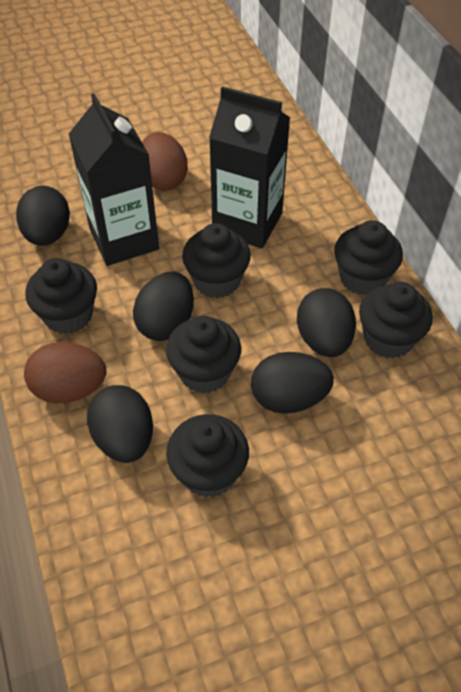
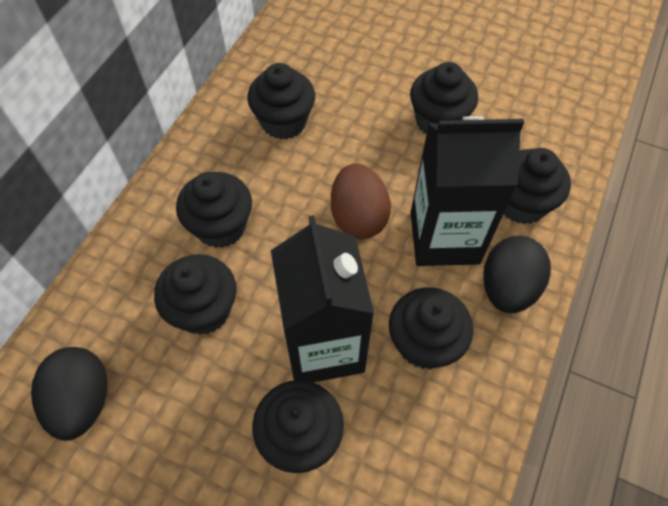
black cupcake: [25,258,97,334] [166,316,241,393] [166,414,249,498] [182,223,251,298] [334,220,403,296] [359,282,433,358] = 6 -> [154,254,237,335] [176,172,252,248] [247,63,315,139] [252,380,344,473] [389,287,473,369] [410,62,478,134] [504,148,571,224] = 7
black egg: [16,186,70,246] [87,385,153,463] [133,271,194,341] [251,352,334,414] [297,288,356,357] = 5 -> [31,347,108,441] [483,236,551,313] = 2
brown egg: [24,342,106,403] [142,132,188,190] = 2 -> [331,164,391,239] = 1

